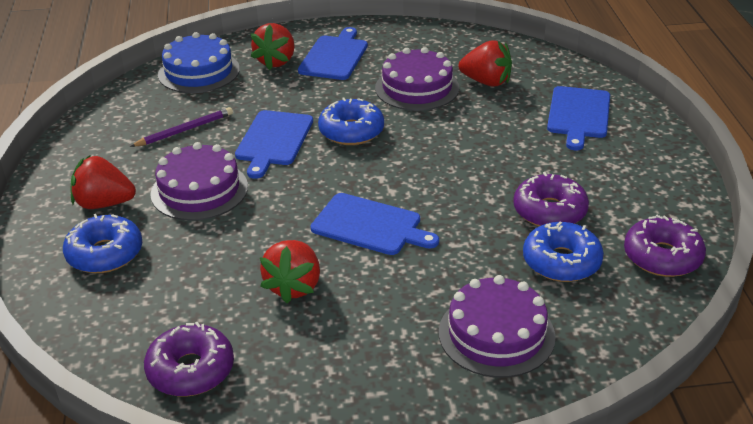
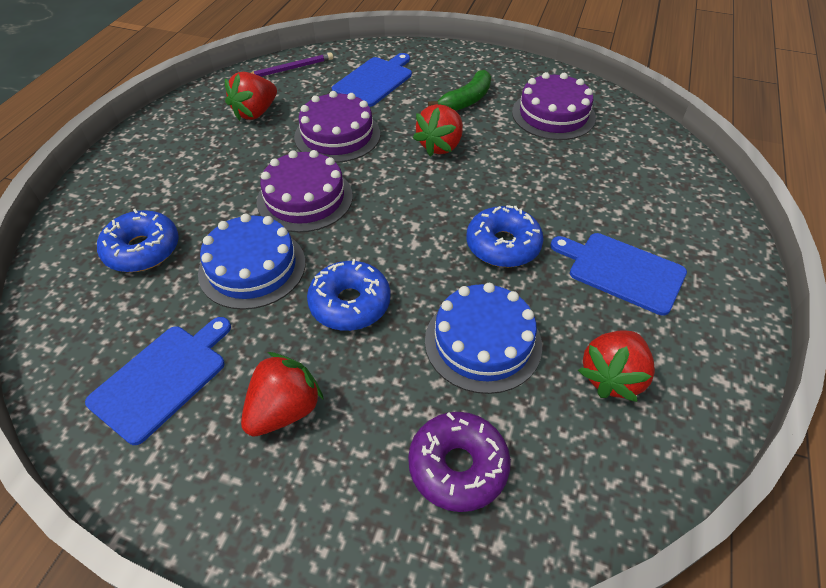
blue cake: [158,32,240,93] = 1 -> [198,214,305,310] [425,283,542,394] = 2
blue cutting board: [235,110,313,179] [298,27,368,80] [311,193,439,255] [547,86,610,150] = 4 -> [85,317,231,445] [332,53,412,107] [550,233,687,316] = 3
green banana: none = 0 -> [428,70,491,111] = 1
purple donut: [144,322,234,396] [513,172,589,227] [624,215,706,277] = 3 -> [408,412,511,512] = 1

